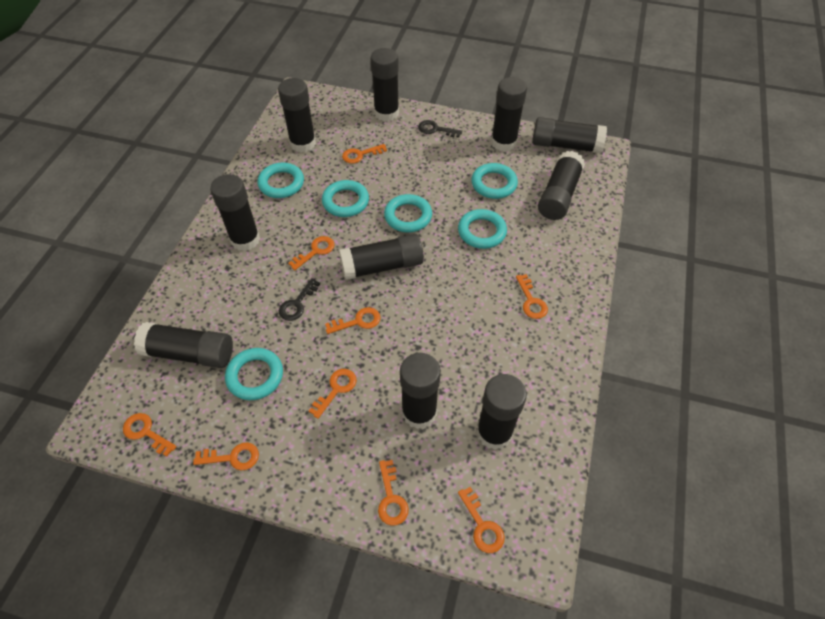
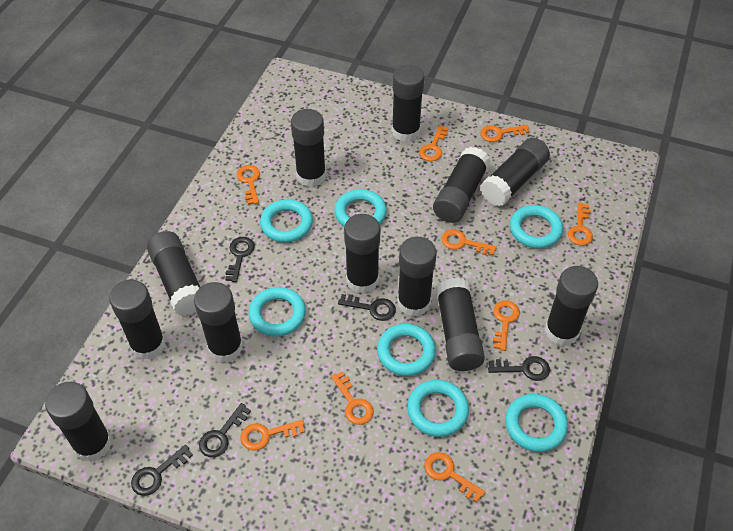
black glue stick: [134,322,233,368] [210,174,260,251] [278,78,316,153] [339,234,424,280] [370,48,399,121] [400,353,441,429] [476,374,527,450] [491,77,527,152] [532,117,607,153] [538,151,585,220] = 10 -> [45,382,112,462] [109,280,165,360] [147,231,200,316] [194,282,243,362] [291,109,326,187] [344,214,381,294] [392,65,424,142] [397,237,437,316] [433,147,490,223] [436,277,485,371] [480,138,550,206] [545,266,598,346] = 12
black key: [279,278,320,321] [418,120,462,137] = 2 -> [131,445,193,496] [199,403,251,457] [225,237,255,282] [338,294,396,321] [488,356,550,381] = 5
turquoise ring: [225,348,283,400] [257,163,304,198] [322,180,369,217] [384,194,432,233] [458,209,507,249] [471,163,518,199] = 6 -> [249,287,306,337] [260,199,313,243] [334,189,387,227] [377,324,436,376] [407,380,469,437] [505,394,568,452] [510,205,563,249] = 7

